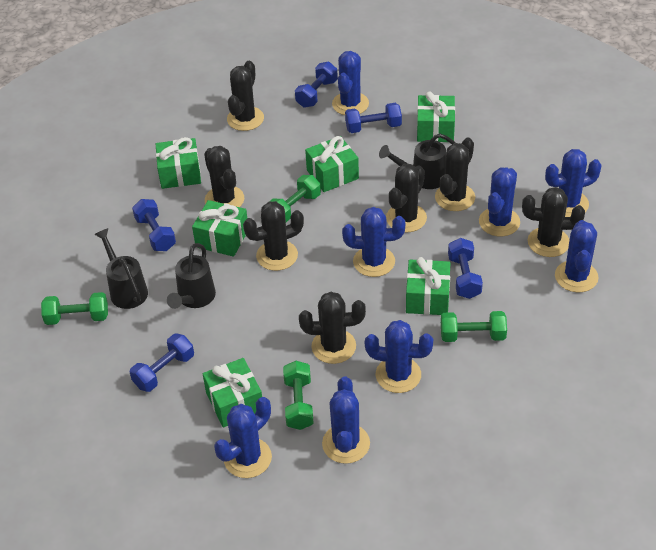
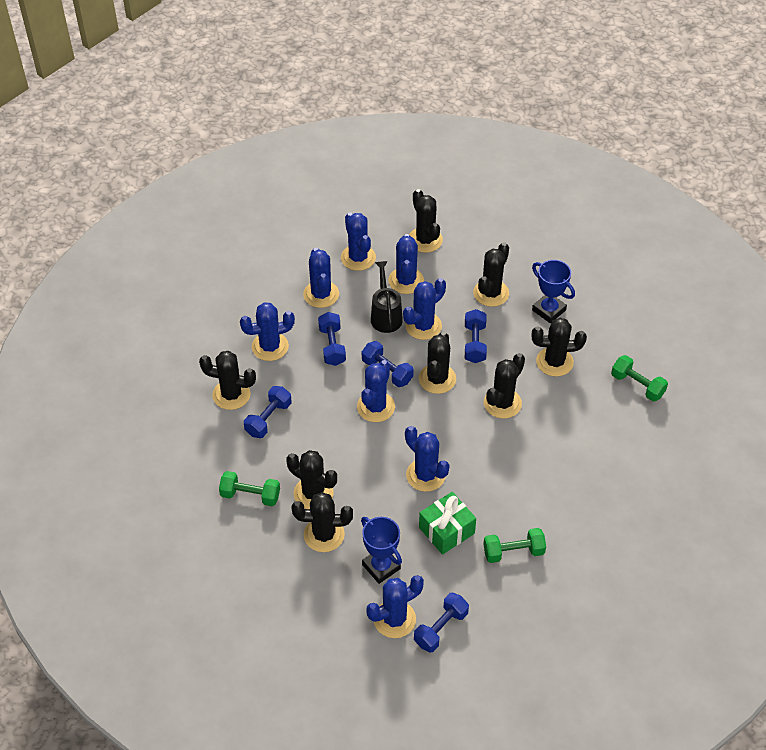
black cactus: [204,146,244,207] [227,61,264,131] [243,201,304,271] [299,292,366,364] [386,164,427,232] [435,138,475,211] [522,187,585,257] = 7 -> [199,351,256,410] [286,450,337,509] [292,492,353,552] [409,189,443,253] [419,332,456,394] [473,242,509,307] [484,353,525,418] [532,318,587,377] = 8
black watering can: [94,228,148,309] [167,243,216,309] [379,133,456,189] = 3 -> [371,261,403,333] = 1
blue trophy: none = 0 -> [361,517,402,584] [532,260,575,323] = 2
green dumbbell: [41,292,108,325] [269,175,321,222] [283,361,314,430] [441,311,507,342] = 4 -> [219,471,280,506] [483,528,546,563] [611,355,668,402] = 3
green gift: [156,137,201,189] [192,200,247,257] [203,358,262,428] [305,136,359,192] [406,257,450,315] [417,92,455,142] = 6 -> [419,492,476,555] = 1

